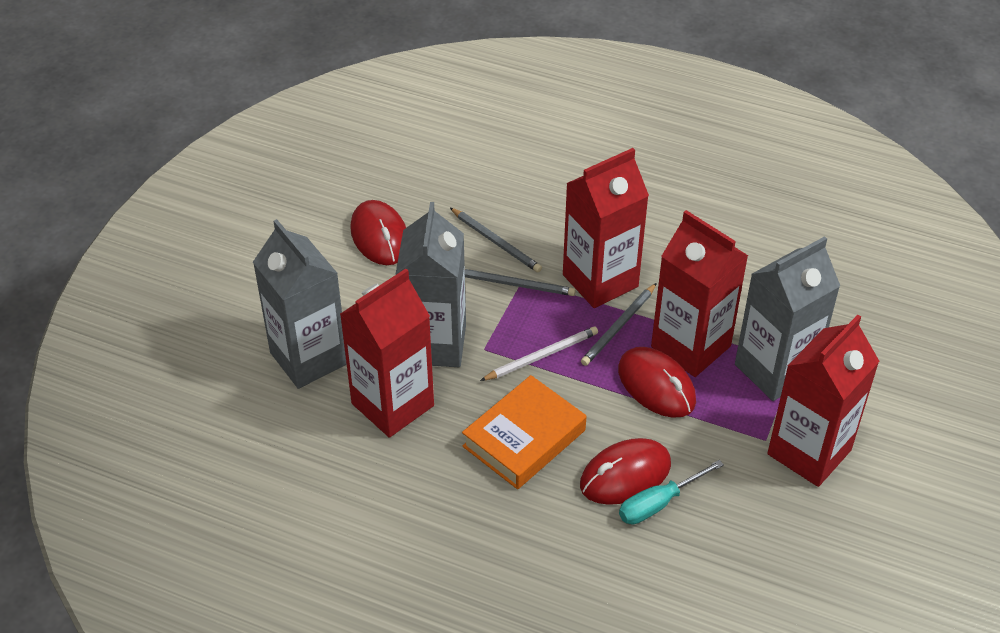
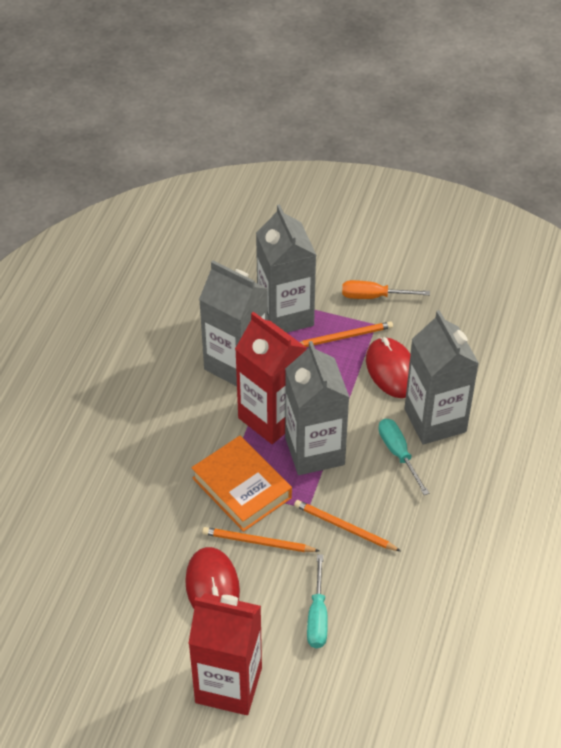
grey carton: [253,219,347,389] [396,202,466,367] [735,236,840,401] = 3 -> [199,261,268,386] [256,204,316,333] [285,341,349,475] [405,310,479,445] = 4
grey pencil: [450,208,542,273] [465,269,576,296] [581,283,657,366] = 3 -> none = 0
orange pencil: none = 0 -> [202,527,319,552] [294,500,400,551] [300,321,393,347] = 3
orange screwdriver: none = 0 -> [342,280,430,299] = 1
red carton: [340,269,434,438] [563,148,649,308] [651,210,748,377] [767,315,880,487] = 4 -> [188,593,262,715] [235,312,307,444] = 2
red mouse: [350,200,406,265] [580,438,671,505] [618,347,696,418] = 3 -> [185,547,240,609] [366,337,410,398] = 2
turquoise screwdriver: [619,460,724,524] = 1 -> [307,554,328,648] [378,419,429,495] = 2
white pencil: [480,327,598,381] = 1 -> none = 0

